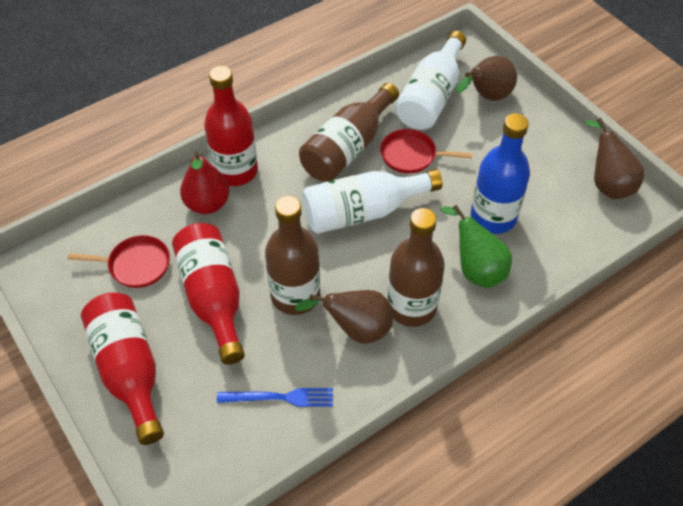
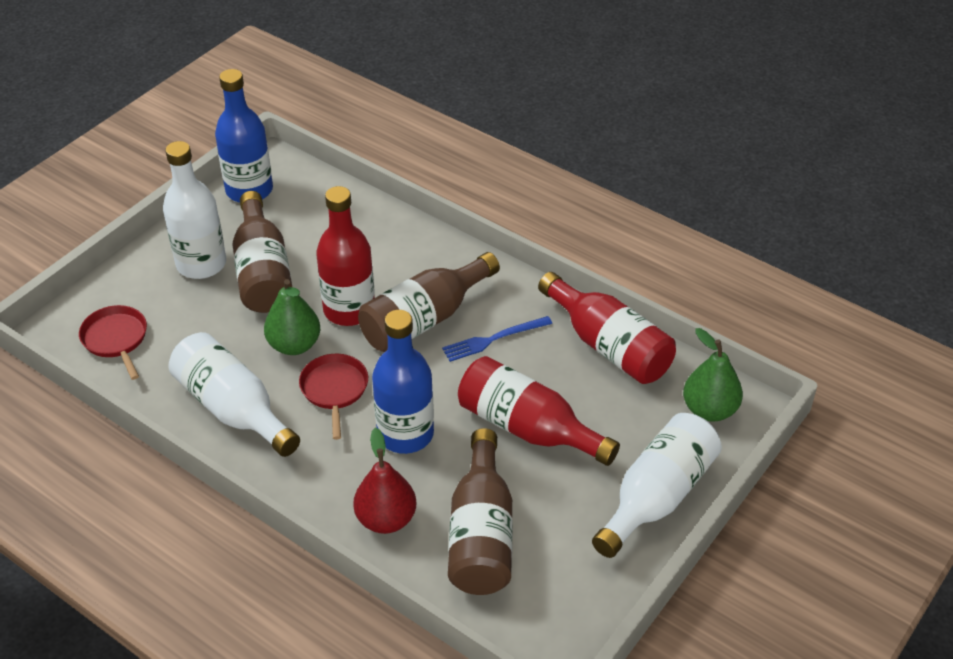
blue bottle: [471,113,530,234] = 1 -> [215,69,273,202] [372,310,434,454] = 2
brown pear: [294,290,393,344] [456,56,517,101] [585,118,644,199] = 3 -> none = 0
green pear: [441,205,512,288] = 1 -> [264,279,320,355] [683,328,743,421] = 2
white bottle: [302,169,443,234] [395,31,466,130] = 2 -> [163,141,226,279] [168,332,300,457] [592,413,722,558] = 3

